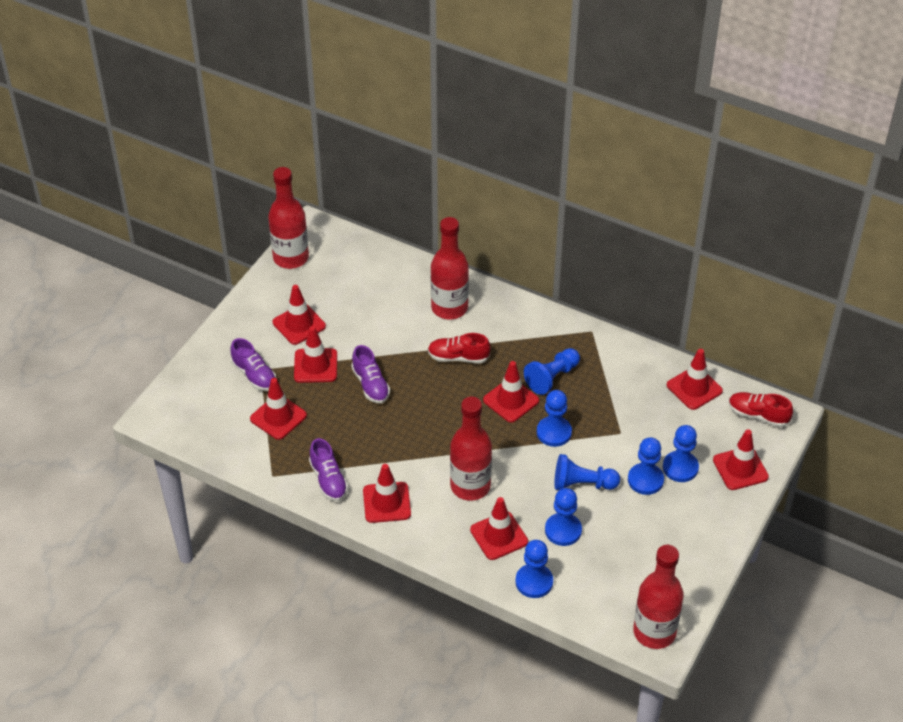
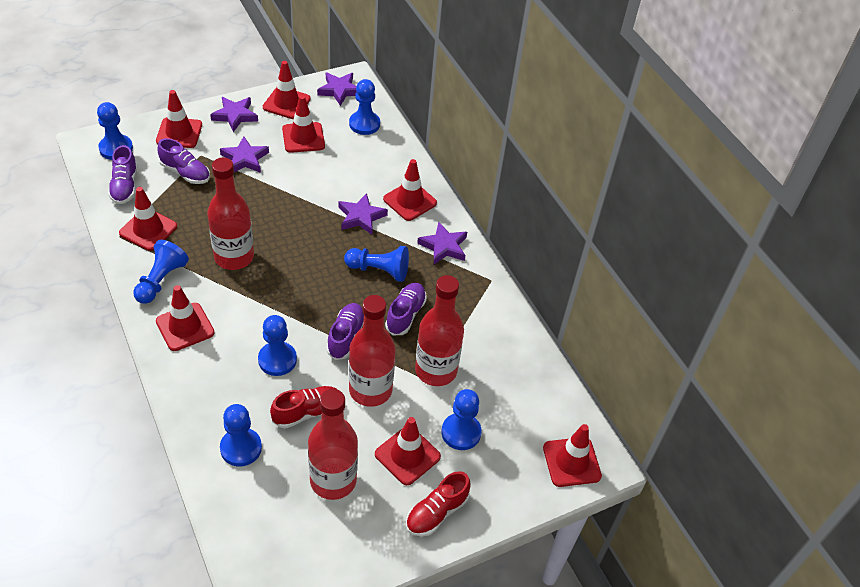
purple shoe: [230,338,276,391] [309,438,348,501] [351,345,390,403] = 3 -> [108,145,138,204] [157,138,210,184] [326,303,364,360] [385,283,427,335] = 4
purple star: none = 0 -> [210,97,258,132] [220,137,269,173] [317,73,356,106] [338,193,388,235] [417,222,467,264] = 5

